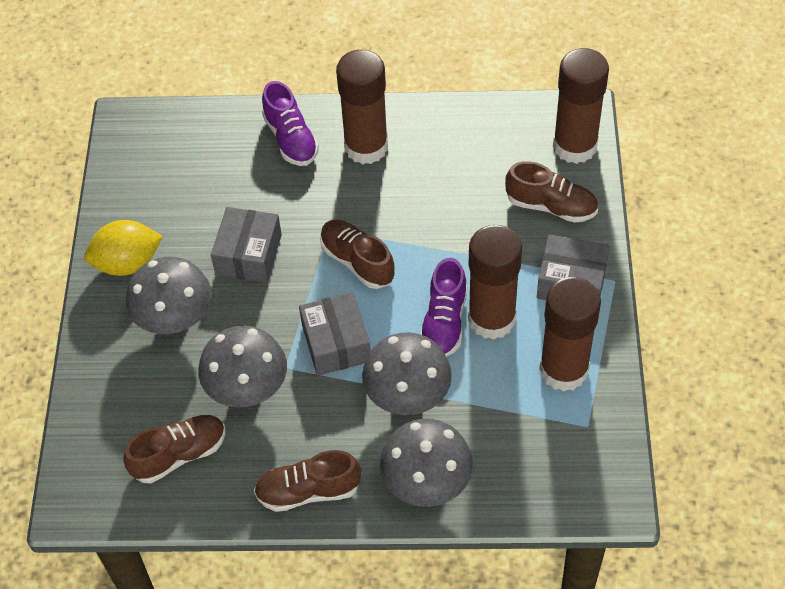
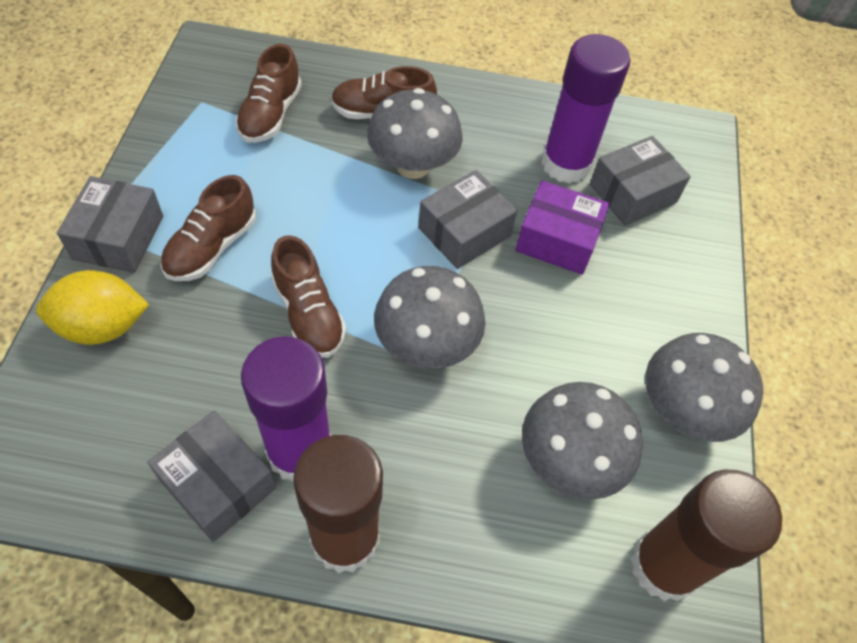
brown glue stick: [336,50,388,165] [468,225,522,340] [539,277,601,392] [553,48,609,164] = 4 -> [293,435,383,573] [630,469,782,601] = 2
grey box: [211,207,282,283] [299,292,371,376] [537,235,610,300] = 3 -> [57,176,163,273] [147,410,276,542] [418,170,517,269] [590,136,691,226] = 4
purple box: none = 0 -> [515,180,609,275] = 1
purple glue stick: none = 0 -> [241,336,331,481] [541,34,630,183] = 2
purple shoe: [262,81,319,166] [420,258,467,357] = 2 -> none = 0

